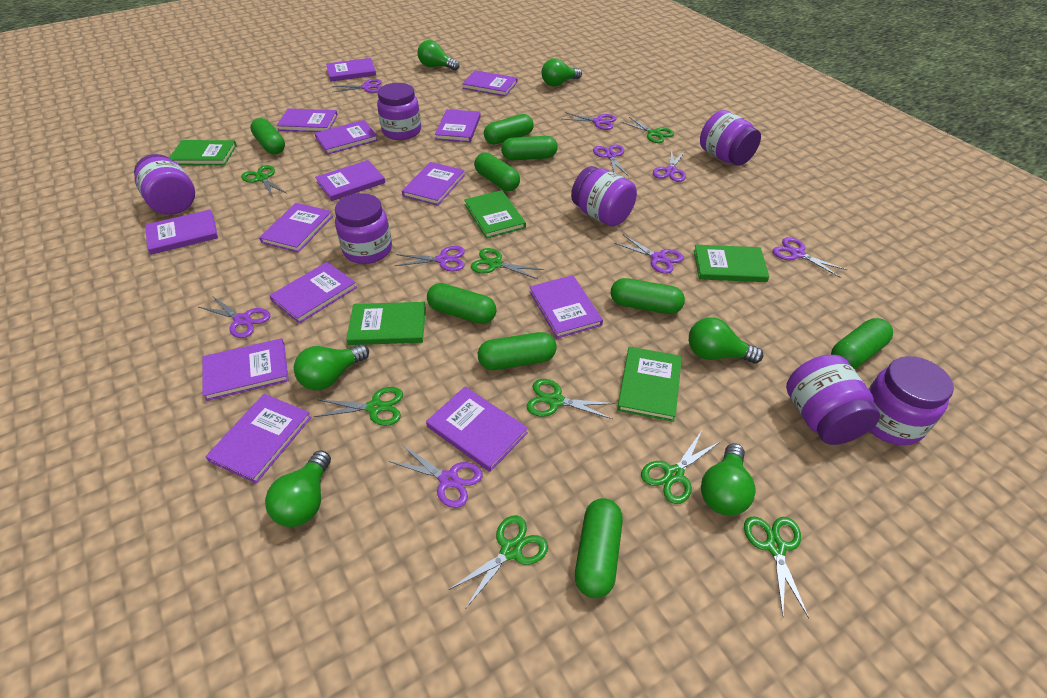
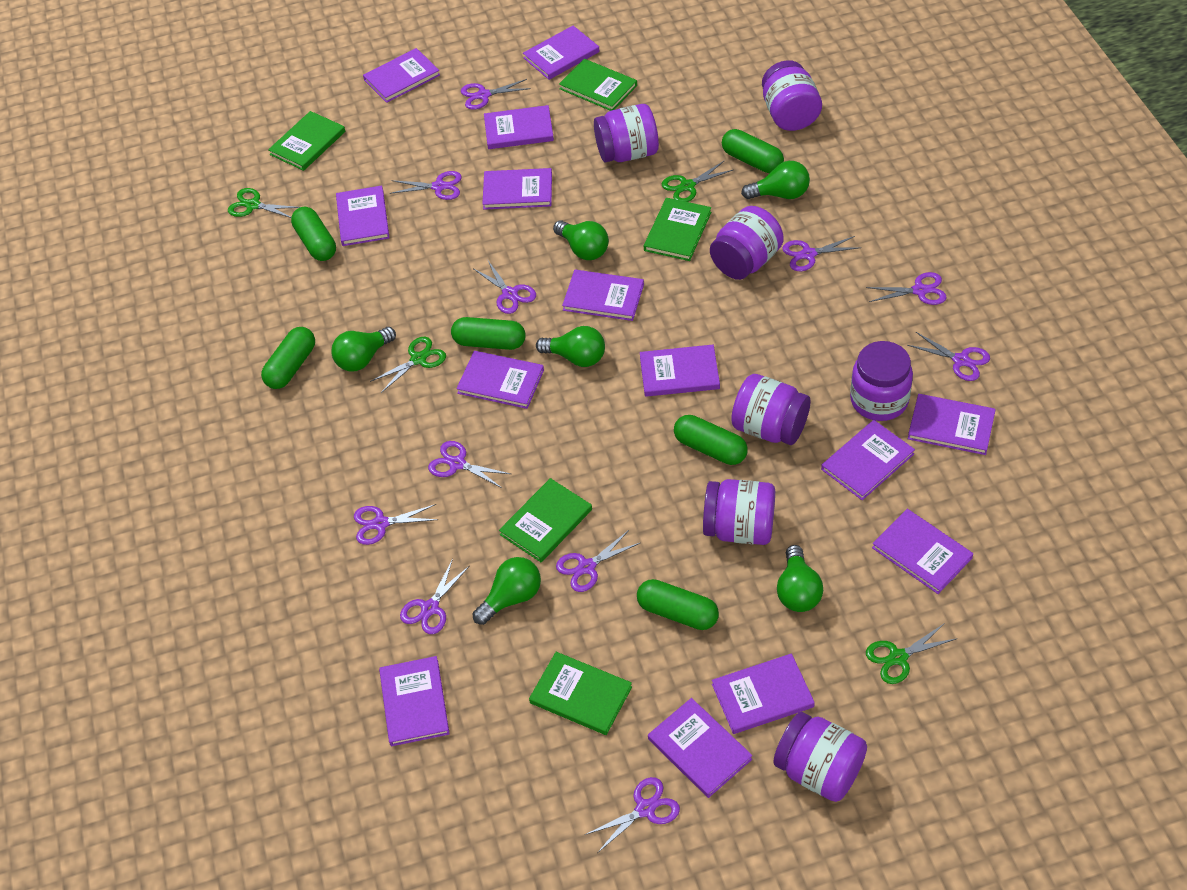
green capsule: [250,118,285,154] [427,283,496,324] [474,152,520,191] [478,332,557,370] [484,114,534,145] [501,136,558,160] [575,498,623,598] [611,278,685,314] [831,318,893,369] = 9 -> [261,327,315,389] [291,207,336,261] [451,317,526,350] [637,579,719,630] [674,415,748,465] [722,129,784,173] = 6
green scissors: [241,165,286,198] [314,387,403,426] [449,515,548,608] [471,248,544,279] [526,379,616,419] [621,117,674,143] [641,431,721,504] [744,517,809,618] = 8 -> [228,188,300,218] [370,337,446,393] [662,161,733,202] [866,623,957,684] = 4
purple scissors: [199,296,270,338] [332,79,382,93] [389,444,483,508] [395,246,465,271] [563,112,617,130] [593,144,629,177] [614,235,684,274] [653,149,686,182] [773,237,847,278] = 9 -> [354,504,438,545] [390,171,462,200] [400,559,469,634] [428,441,511,488] [461,79,531,110] [474,259,536,314] [556,530,640,592] [585,777,680,853] [782,236,861,271] [866,272,947,305] [907,332,990,381] = 11

